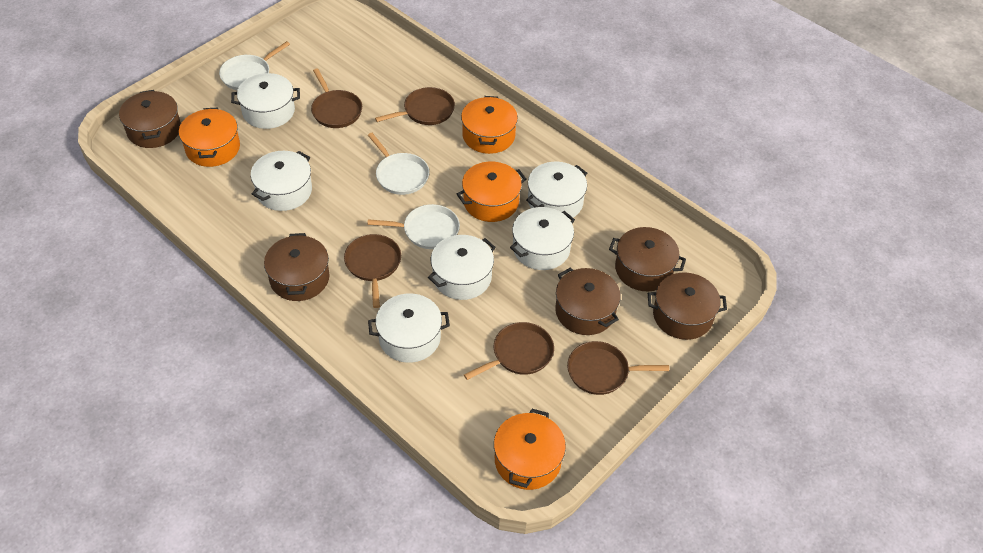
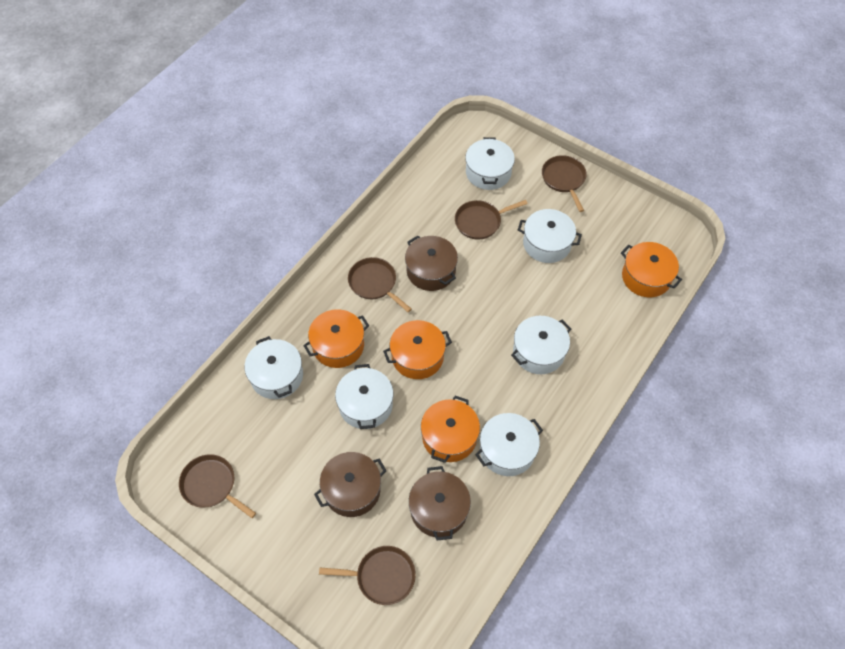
brown pot: [119,90,181,148] [264,233,329,301] [555,267,621,335] [609,227,686,291] [648,272,727,340] = 5 -> [314,452,387,517] [405,236,458,291] [409,466,471,541] = 3
white pan: [219,41,290,90] [367,204,460,249] [368,133,429,195] = 3 -> none = 0

